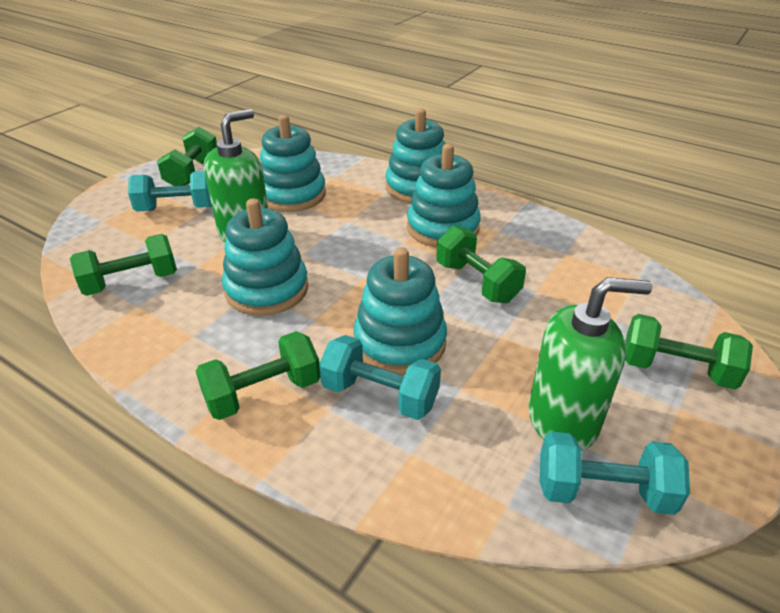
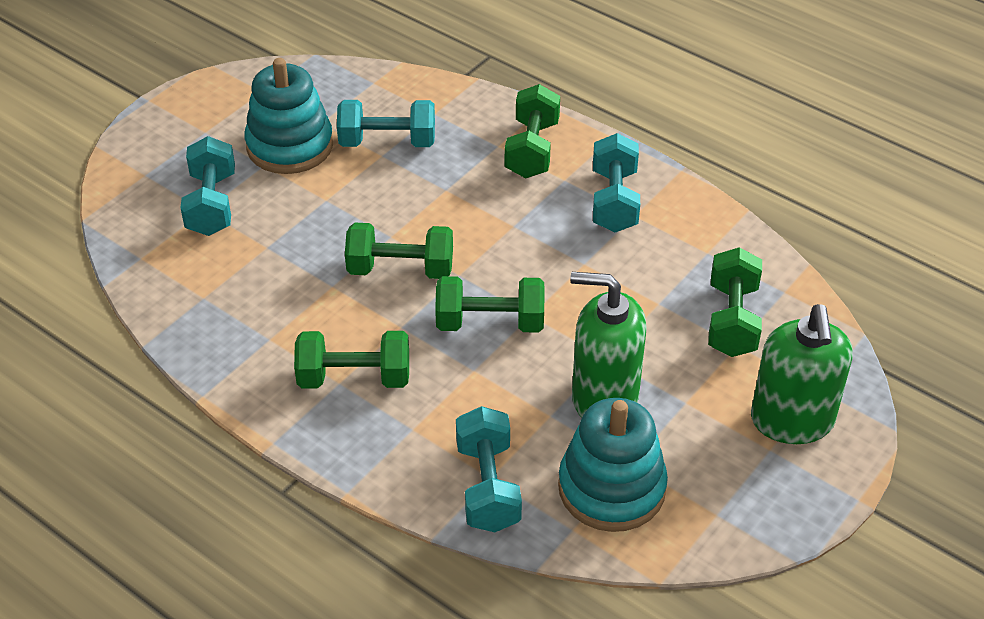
turquoise dumbbell: [128,171,212,211] [319,335,441,420] [540,432,690,515] = 3 -> [180,136,235,236] [337,100,435,147] [456,406,522,532] [593,133,640,232] = 4
turquoise stacking toy: [222,198,308,316] [260,115,326,212] [353,247,447,375] [385,108,446,203] [407,144,481,247] = 5 -> [245,58,333,174] [558,398,668,532] = 2

